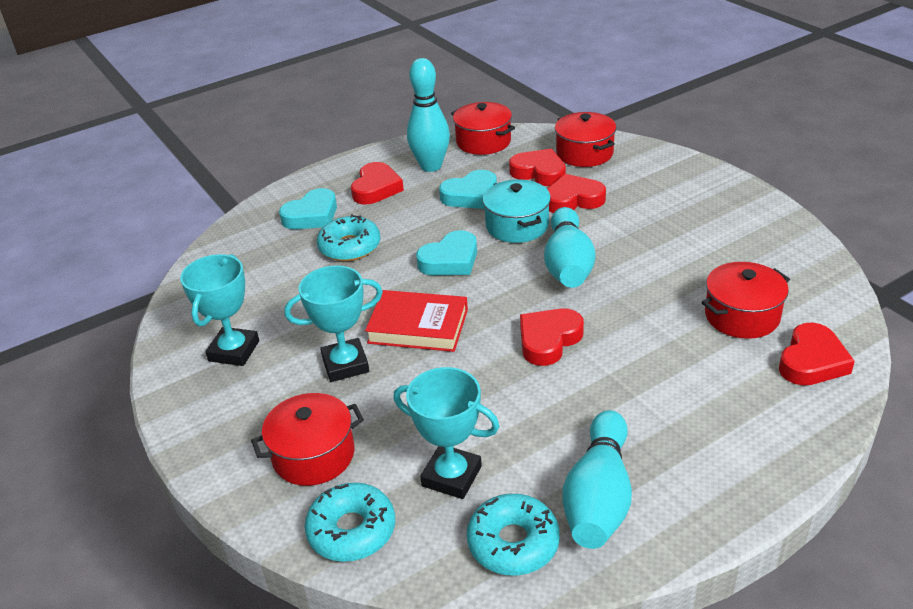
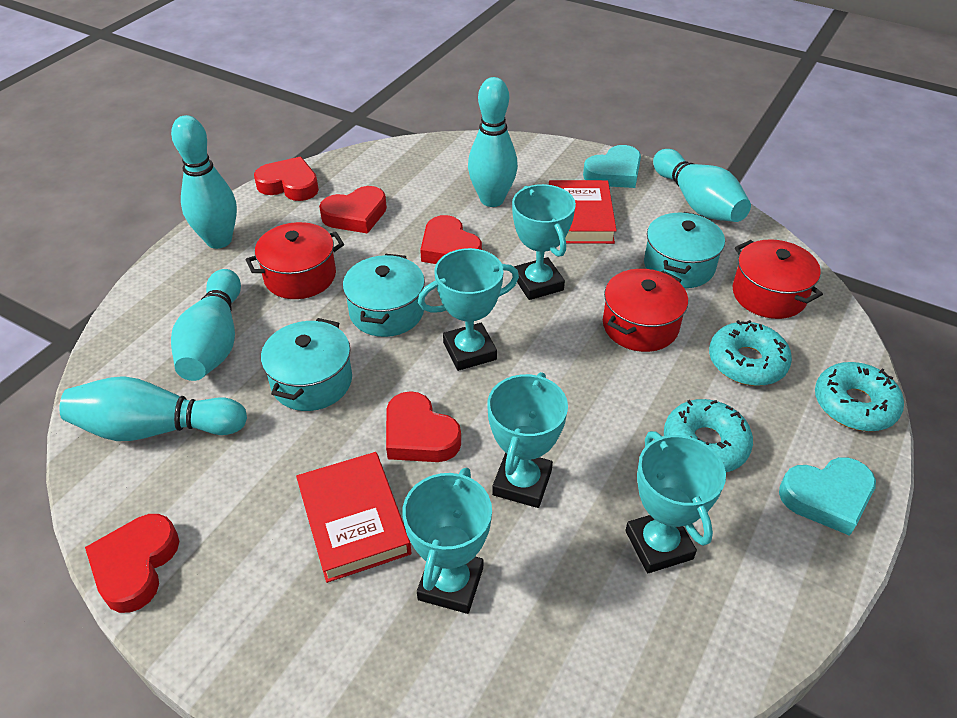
red book: [365,290,468,352] = 1 -> [296,452,411,583] [549,180,617,244] = 2
red pot: [251,393,364,486] [451,102,515,155] [555,112,616,167] [701,262,790,339] = 4 -> [246,222,344,299] [603,269,688,352] [732,239,823,319] = 3
turquoise bowling pin: [407,58,450,172] [544,207,596,288] [562,410,632,549] = 3 -> [59,376,247,441] [171,115,237,249] [171,269,241,381] [468,77,518,207] [653,149,751,222] = 5
turquoise heart: [279,188,337,229] [416,230,477,275] [439,170,497,209] = 3 -> [583,145,641,188] [779,457,876,536] = 2
turquoise pot: [483,179,551,243] = 1 -> [261,318,352,411] [343,254,425,337] [644,212,725,288] = 3
turquoise trophy: [180,254,259,366] [284,266,383,382] [393,367,500,499] = 3 -> [402,468,492,614] [418,248,519,371] [487,372,568,508] [512,184,576,300] [625,431,726,573] = 5

